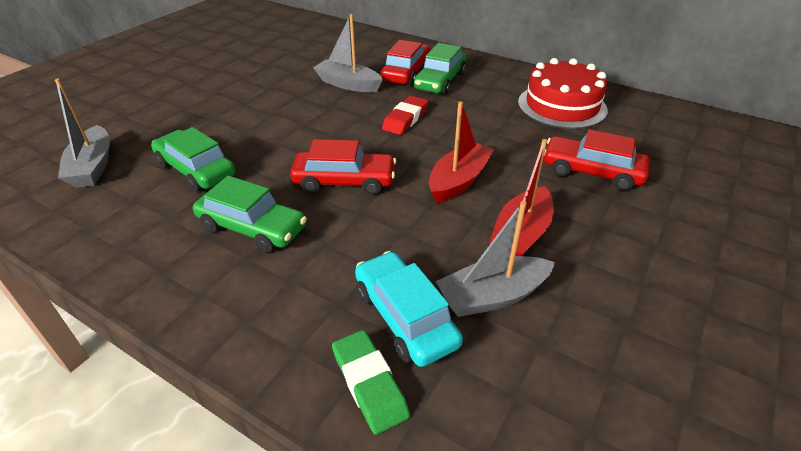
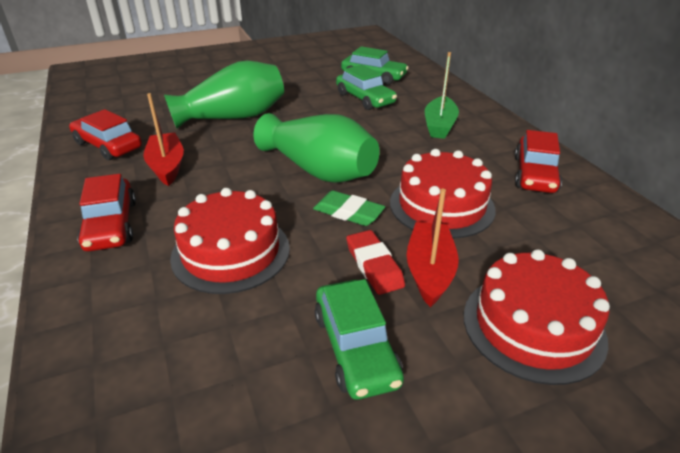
green boat: none = 0 -> [425,52,459,139] = 1
green vase: none = 0 -> [164,60,284,129] [254,113,380,183] = 2
grey boat: [55,79,110,188] [313,14,383,93] [436,201,555,317] = 3 -> none = 0
red cake: [518,58,608,129] = 1 -> [170,188,290,294] [390,149,496,239] [464,249,610,385] = 3
turquoise car: [355,251,463,367] = 1 -> none = 0

